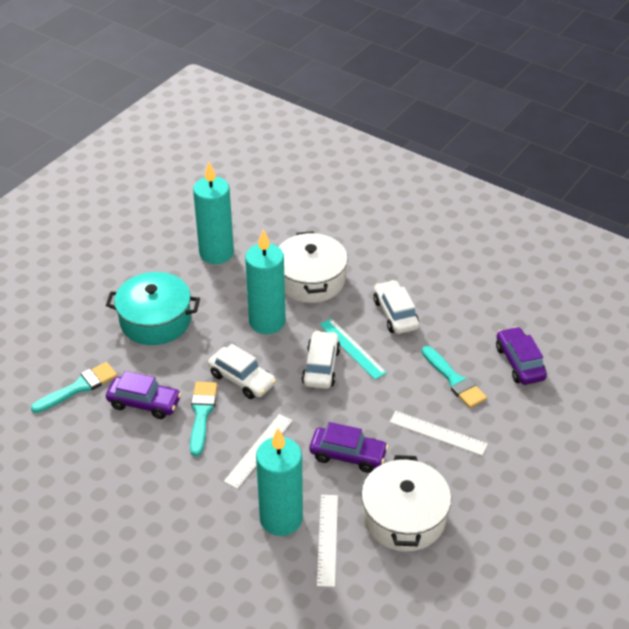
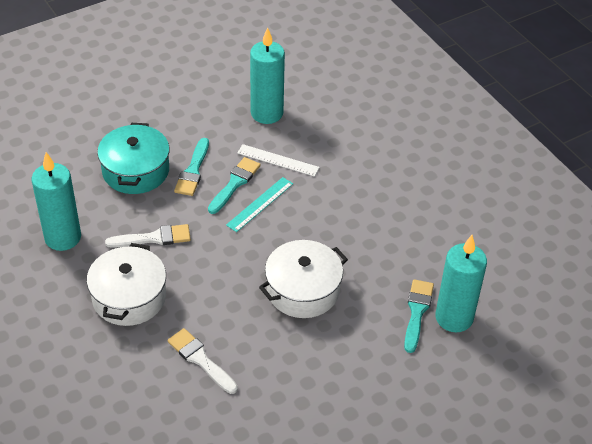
purple car: [106,371,182,419] [310,422,388,473] [496,326,547,385] = 3 -> none = 0
white brush: none = 0 -> [105,224,191,248] [167,328,238,394] = 2
white car: [208,344,276,399] [302,331,341,389] [373,280,419,334] = 3 -> none = 0
white ruler: [224,414,293,489] [317,495,338,587] [390,411,488,455] = 3 -> [237,144,320,177] = 1

